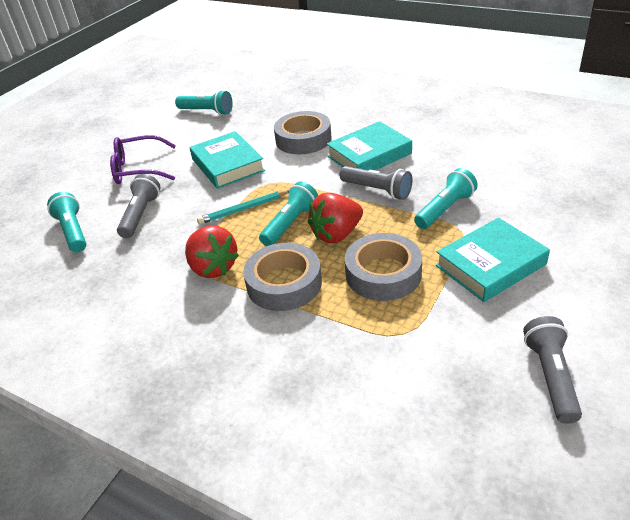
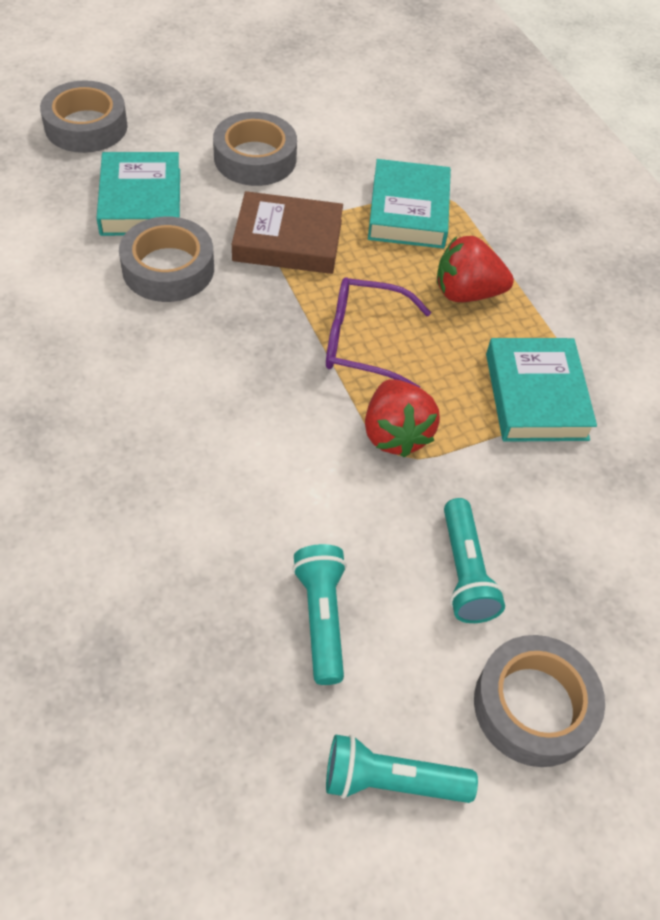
brown book: none = 0 -> [232,191,343,274] = 1
grey flashlight: [117,174,160,238] [340,166,413,200] [523,316,582,424] = 3 -> none = 0
grey tape: [243,243,322,311] [274,111,331,154] [345,233,422,301] = 3 -> [40,80,128,153] [119,217,214,302] [213,112,297,186] [474,635,605,767] = 4
turquoise flashlight: [47,192,86,252] [175,90,233,115] [259,182,318,246] [414,168,478,229] = 4 -> [292,544,347,685] [326,734,478,803] [444,498,505,623] = 3
turquoise pencil: [197,190,289,224] = 1 -> none = 0

